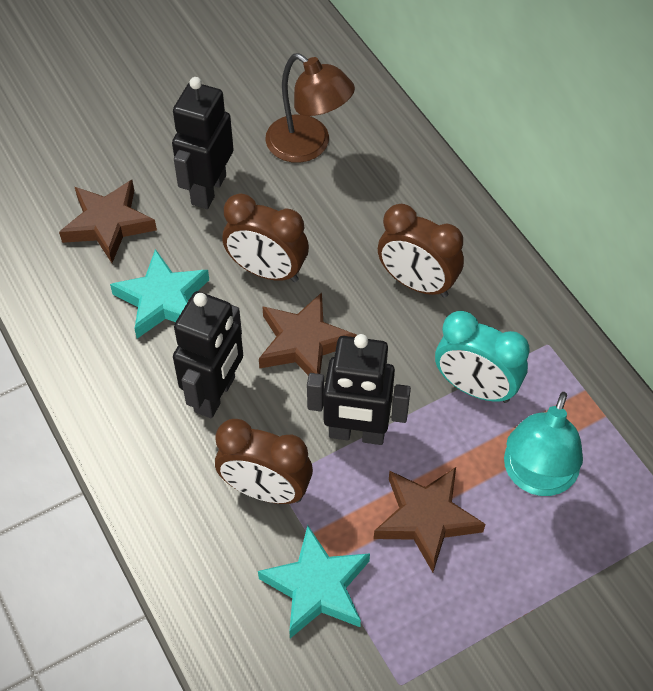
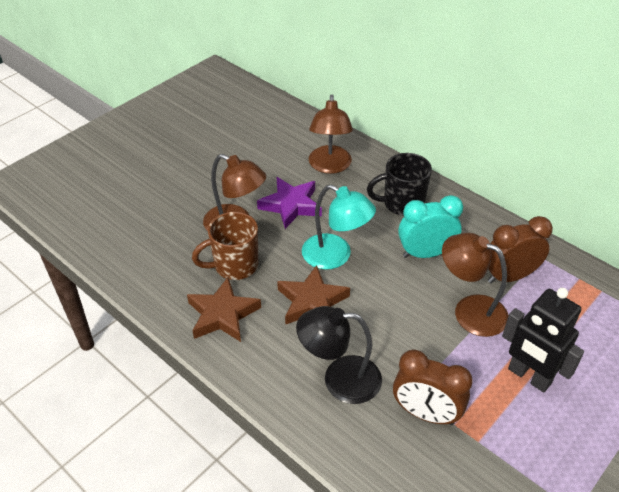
black lamp: none = 0 -> [296,306,382,404] = 1
black mug: none = 0 -> [367,153,432,216] = 1
black robot: [172,77,234,209] [173,291,243,418] [307,334,411,445] = 3 -> [502,288,584,392] = 1
brown clock: [215,419,313,504] [222,193,309,282] [378,204,464,298] = 3 -> [393,349,473,425] [488,216,553,283] = 2
brown lamp: [265,53,355,163] = 1 -> [203,154,266,231] [309,95,353,174] [442,233,509,337] = 3
brown mug: none = 0 -> [192,212,258,280] = 1
brown star: [59,180,157,263] [259,292,357,375] [374,467,485,572] = 3 -> [187,277,261,342] [277,265,350,325] = 2
purple star: none = 0 -> [257,177,322,229] = 1
turquoise star: [110,249,209,339] [258,525,370,638] = 2 -> none = 0

